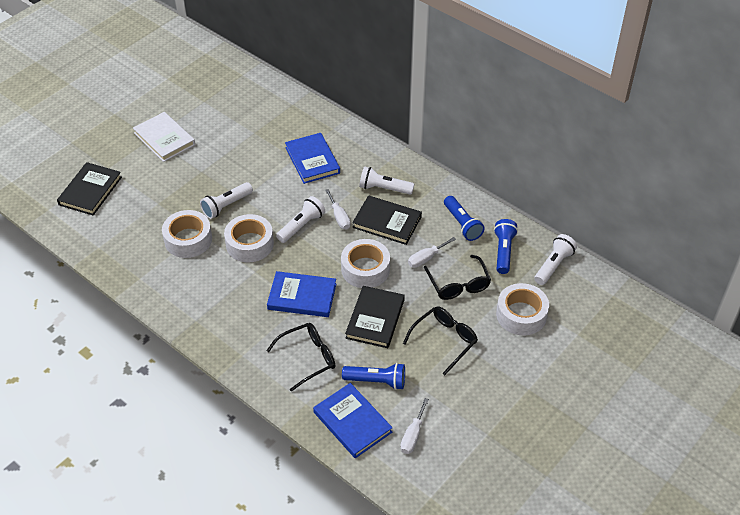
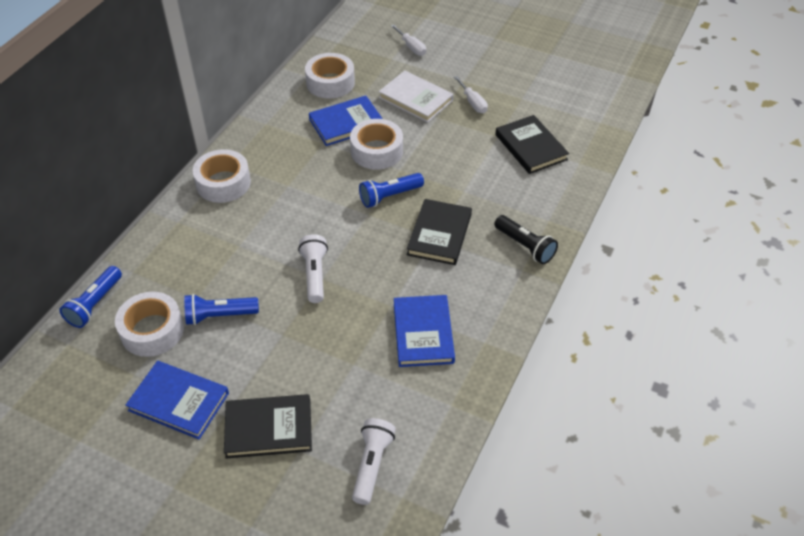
black flashlight: none = 0 -> [494,215,558,264] = 1
black glasses: [266,323,335,392] [403,307,478,375] [424,255,491,300] = 3 -> none = 0
white flashlight: [200,182,253,219] [276,196,325,243] [359,166,414,195] [534,234,577,285] = 4 -> [298,234,328,303] [352,418,396,505] = 2
white screwdriver: [325,189,351,229] [400,398,429,454] [408,237,456,268] = 3 -> [391,24,426,56] [454,76,488,113] = 2

